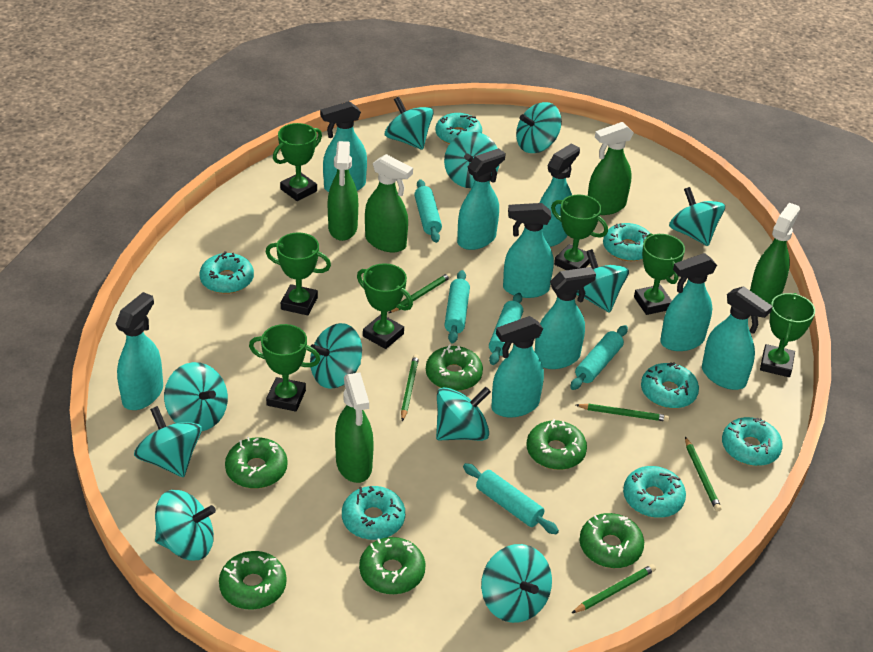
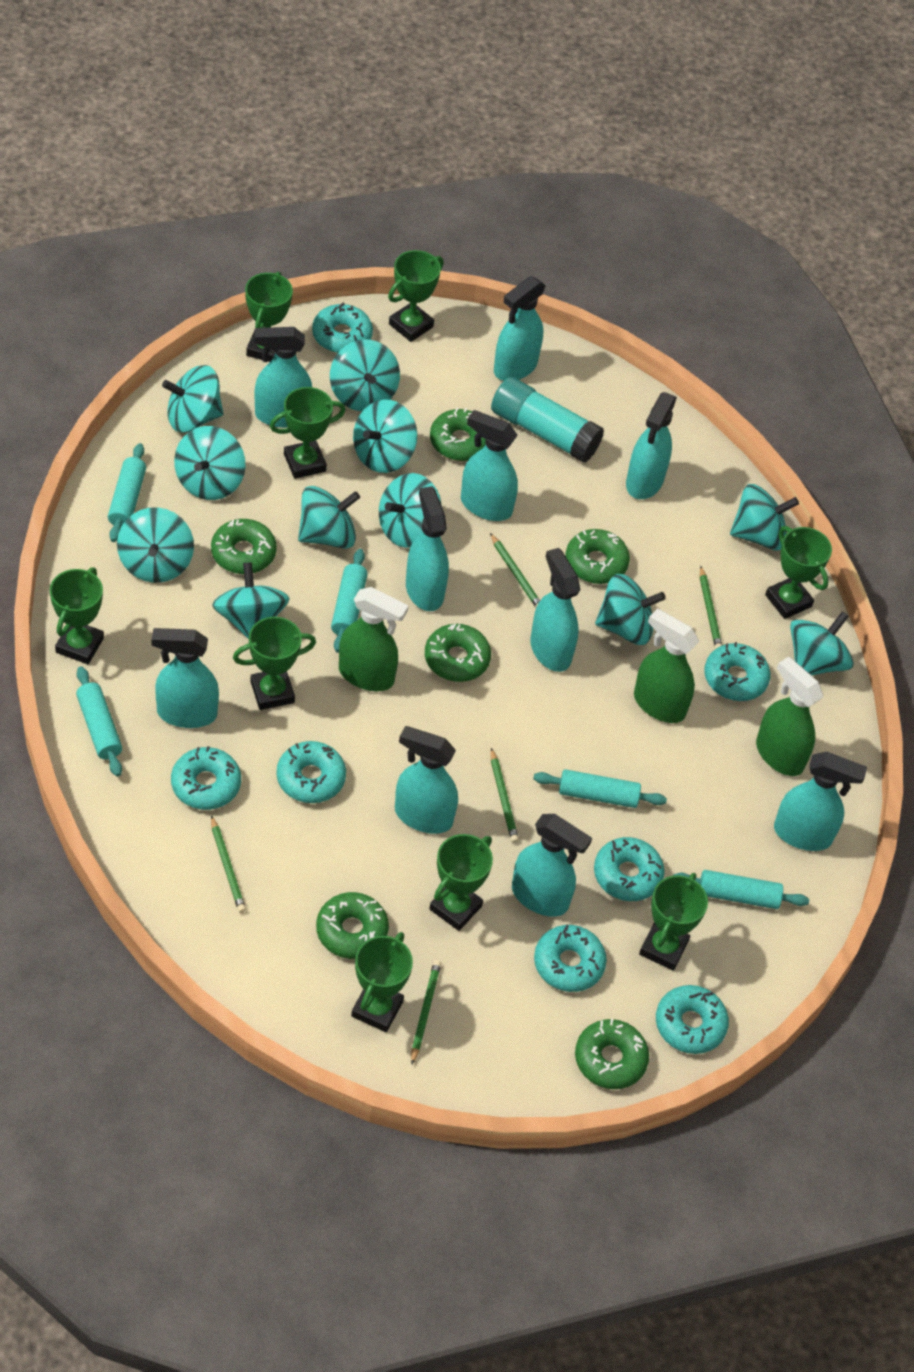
green spray bottle: [328,141,358,241] [335,373,374,483] [365,154,413,252] [588,122,634,215] [750,203,800,305] = 5 -> [339,587,408,691] [634,609,699,723] [756,657,823,776] = 3
green trophy: [249,324,321,412] [265,233,331,316] [273,123,322,201] [357,263,413,349] [551,194,608,270] [634,233,685,315] [760,293,815,377] = 7 -> [50,567,104,664] [233,617,316,710] [245,272,293,362] [270,387,346,479] [351,932,413,1032] [388,250,444,342] [429,834,493,931] [639,873,708,971] [765,526,832,619] = 9
turquoise glue stick: none = 0 -> [491,377,604,463] = 1
turquoise spray bottle: [116,292,163,410] [320,101,367,192] [457,148,506,250] [491,316,544,417] [503,203,554,298] [535,267,596,369] [540,144,580,247] [660,253,717,351] [702,286,773,390] = 9 -> [152,628,219,728] [255,327,312,428] [395,726,458,834] [406,486,449,611] [461,410,518,521] [494,276,546,381] [512,814,592,917] [530,548,580,672] [626,392,677,499] [774,752,867,851] = 10

